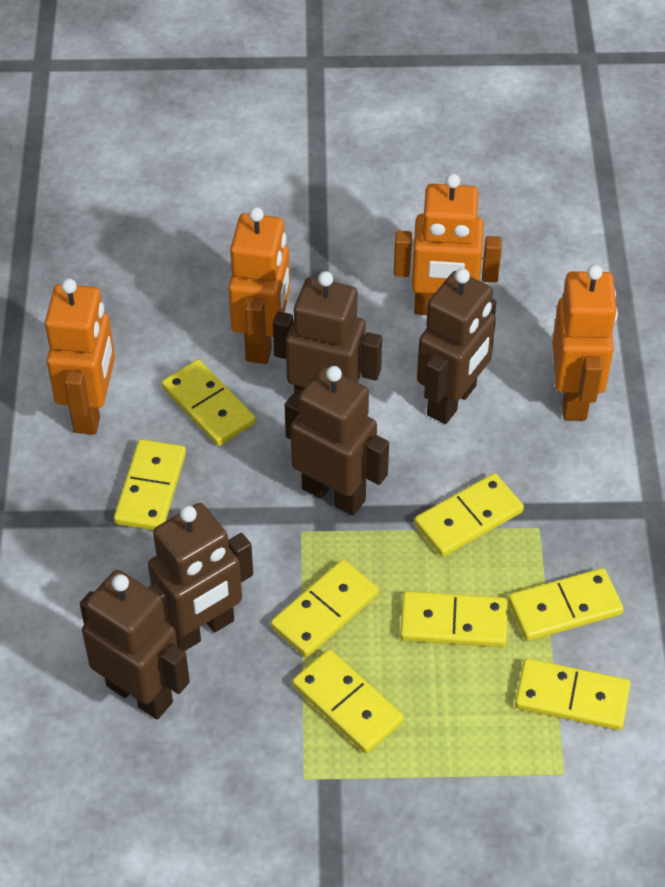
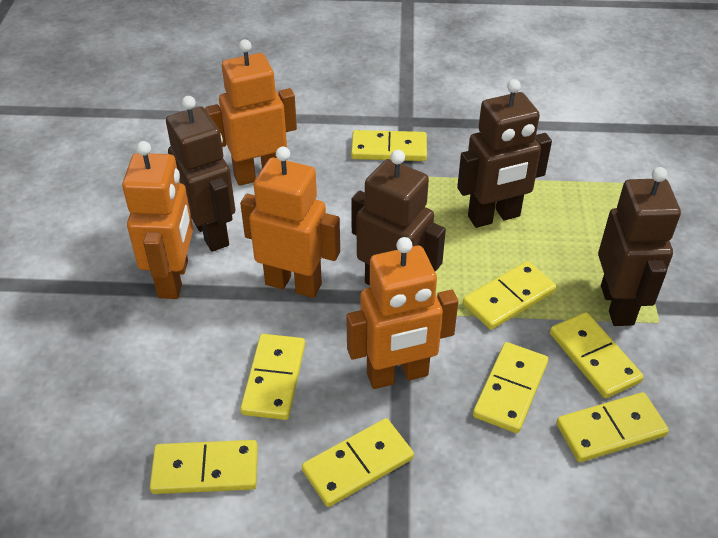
brown robot: [80,570,190,720] [148,503,253,651] [273,271,382,395] [285,366,389,516] [417,268,496,424] = 5 -> [166,96,235,252] [351,150,446,285] [457,79,552,228] [598,167,681,326] = 4

